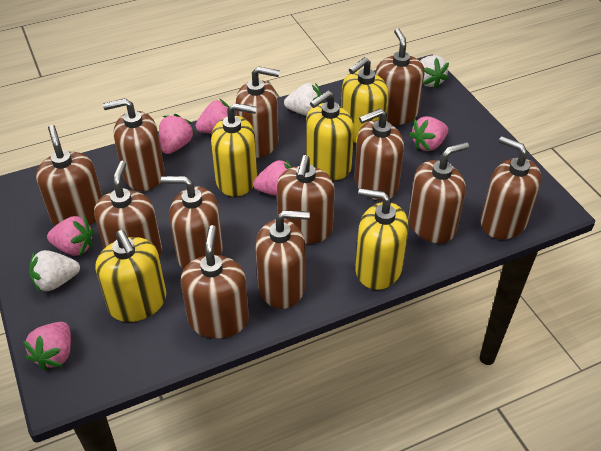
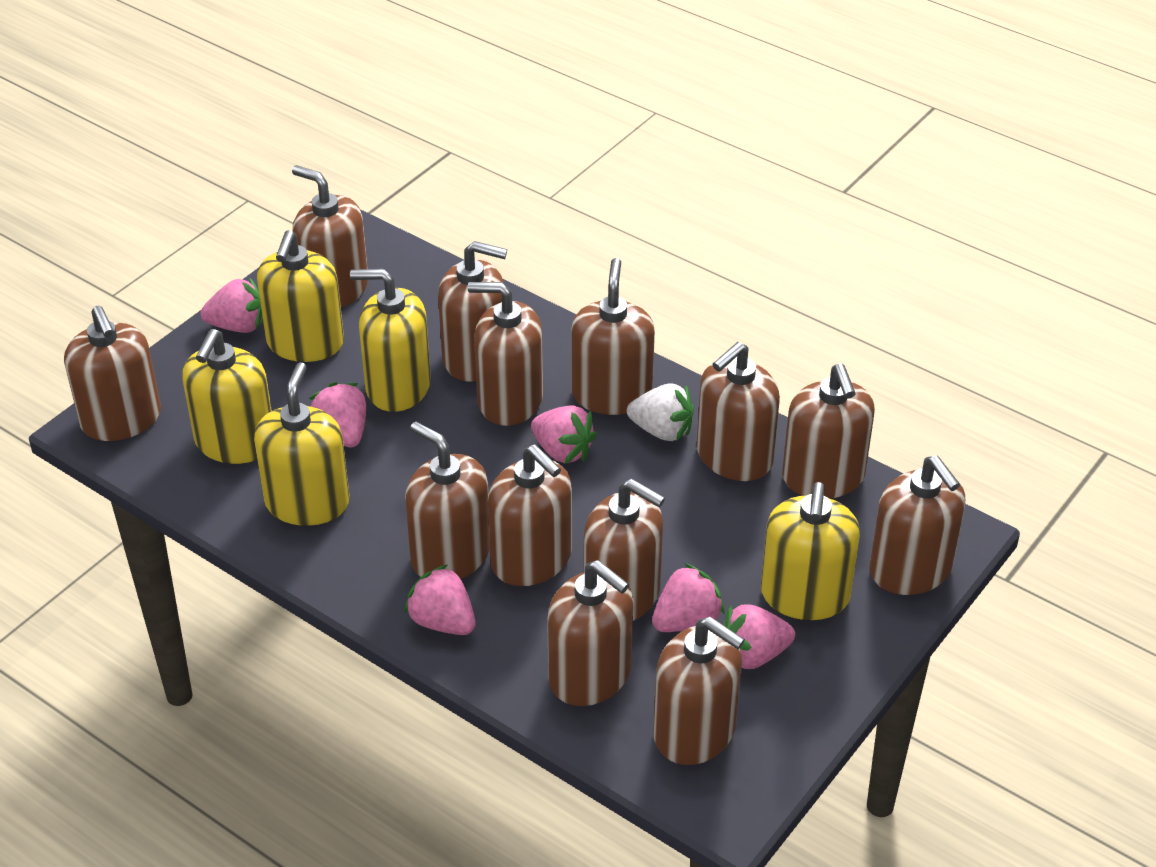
brown soap dispenser: [36,125,102,226] [94,161,162,257] [103,98,165,191] [161,176,223,269] [181,225,249,339] [236,66,280,158] [255,210,310,309] [277,155,335,244] [355,108,404,201] [375,28,425,125] [408,142,469,243] [481,136,541,239] = 12 -> [64,306,161,441] [292,165,368,308] [405,422,490,579] [438,241,507,382] [468,282,543,426] [488,444,572,586] [547,560,633,706] [571,258,655,415] [584,479,665,621] [653,617,745,765] [697,342,780,481] [782,363,875,499] [869,455,965,595] = 13
white strawberry: [29,250,80,292] [284,83,321,116] [420,55,449,89] = 3 -> [627,383,694,441] = 1

